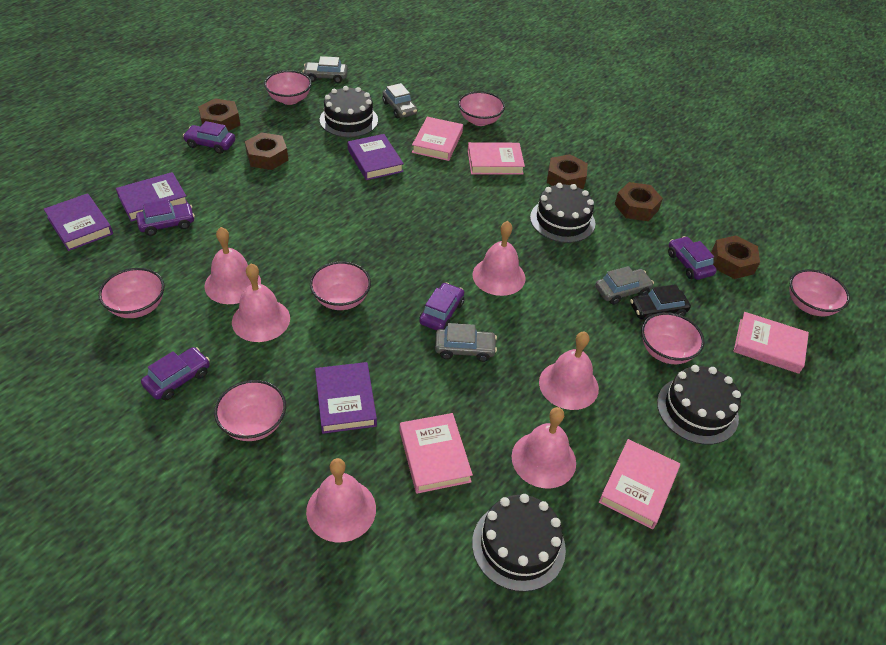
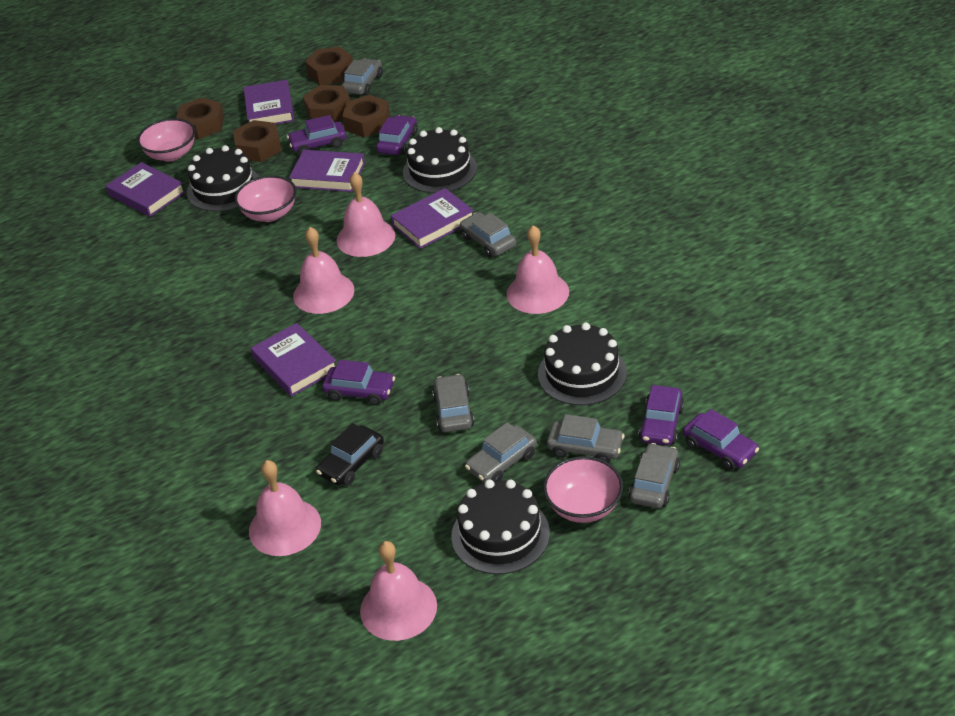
grey car: [303,56,348,83] [382,83,417,118] [435,323,497,362] [595,266,654,305] = 4 -> [342,58,383,95] [432,374,474,432] [460,212,516,258] [465,422,537,483] [547,414,625,463] [629,443,680,508] = 6
pink bell: [204,227,261,304] [232,264,290,342] [306,458,376,542] [472,221,525,296] [512,407,576,488] [539,332,599,410] = 6 -> [249,460,321,556] [293,227,354,314] [337,172,395,257] [360,541,437,641] [506,225,569,314] = 5
pink book: [400,413,473,494] [412,117,463,161] [468,142,525,175] [599,439,680,529] [734,312,809,374] = 5 -> none = 0
pink bowl: [99,268,165,318] [214,380,286,441] [264,70,312,105] [310,261,371,310] [458,91,505,126] [641,312,704,364] [789,269,850,316] = 7 -> [137,118,196,162] [235,175,296,222] [543,456,623,523] = 3
purple book: [44,193,113,251] [116,172,188,222] [315,362,377,434] [347,134,404,180] = 4 -> [106,162,185,217] [244,80,294,124] [251,323,336,397] [289,150,365,192] [391,188,474,249] = 5

